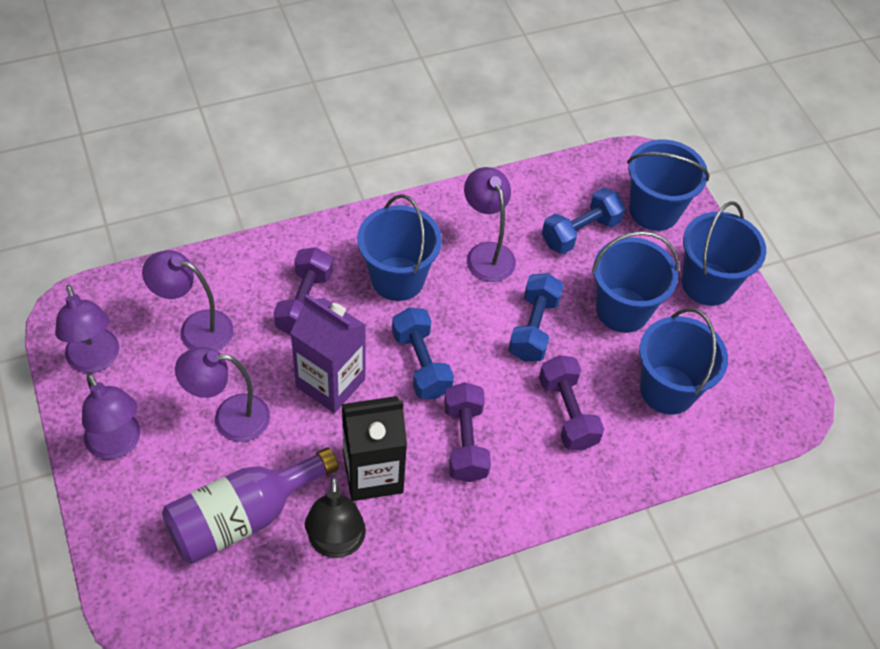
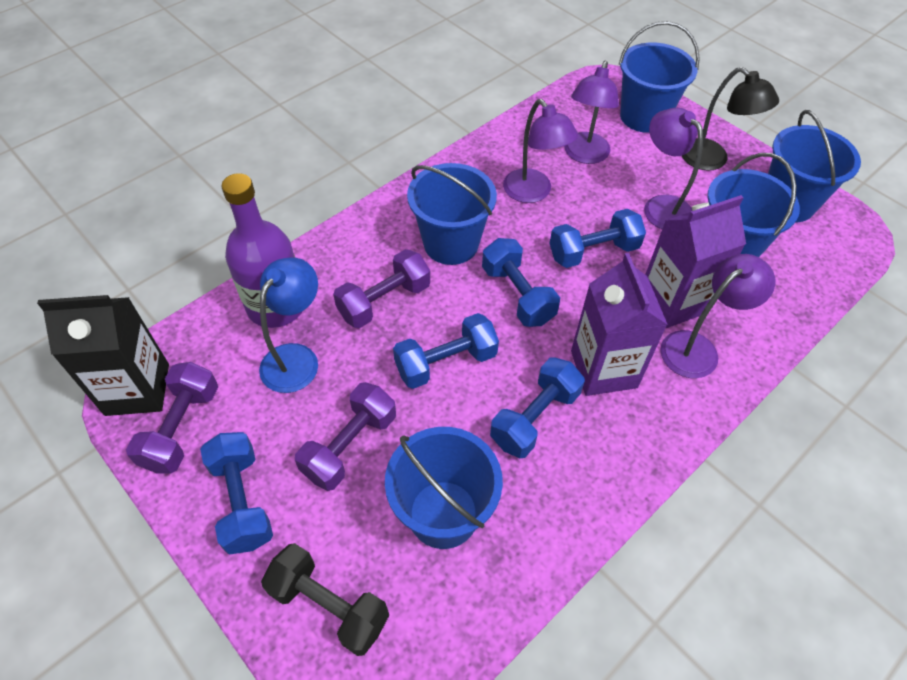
black dumbbell: none = 0 -> [261,543,389,656] = 1
blue dumbbell: [392,308,454,399] [508,273,564,361] [542,188,626,254] = 3 -> [200,432,273,555] [393,313,499,389] [482,238,560,327] [490,357,585,458] [550,209,646,268] = 5
blue lamp: none = 0 -> [259,257,318,393] = 1
purple carton: [290,294,366,413] = 1 -> [571,253,668,396] [645,195,746,328] = 2
purple lamp: [55,285,119,373] [82,374,140,460] [142,250,233,351] [175,347,270,442] [464,167,516,282] = 5 -> [503,99,578,203] [564,61,619,164] [644,108,703,229] [660,254,775,378] = 4

